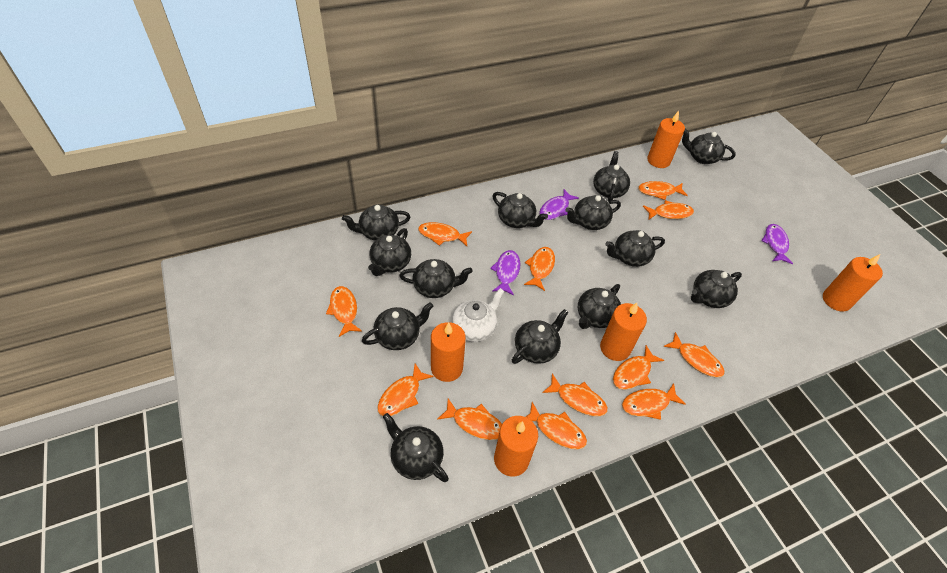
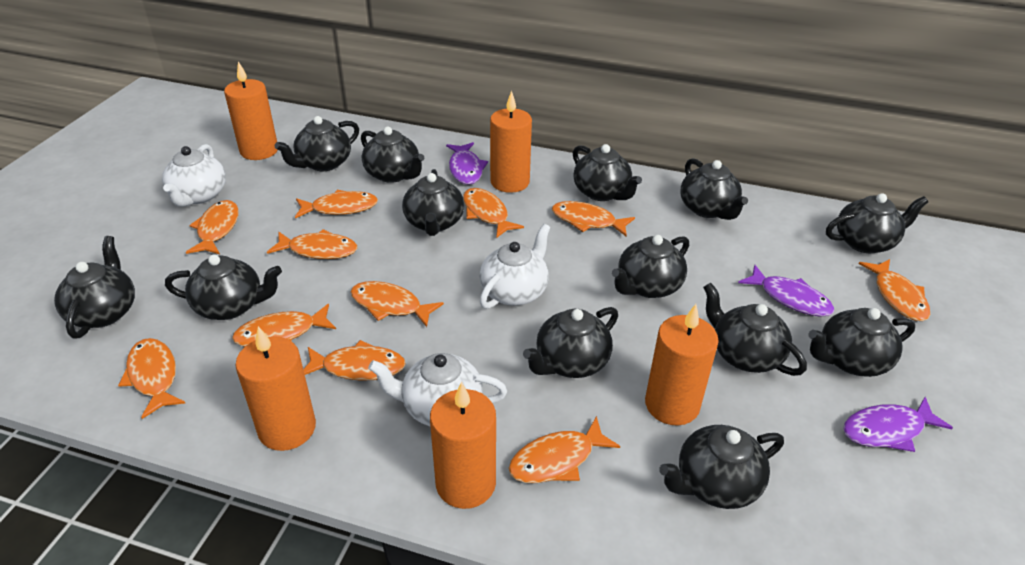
orange fish: [326,286,362,337] [377,363,434,416] [418,222,472,246] [437,398,502,440] [524,247,555,291] [526,402,587,449] [542,374,608,416] [613,345,664,390] [622,383,686,420] [638,181,688,200] [643,200,694,219] [663,332,725,377] = 12 -> [118,338,185,419] [186,200,239,254] [232,304,336,347] [267,229,357,259] [295,190,378,218] [303,340,406,381] [350,281,444,327] [463,188,524,238] [508,416,620,483] [552,201,635,236] [858,259,930,321] = 11
white teapot: [452,288,504,342] = 1 -> [162,144,226,207] [368,353,507,426] [480,224,550,309] = 3

